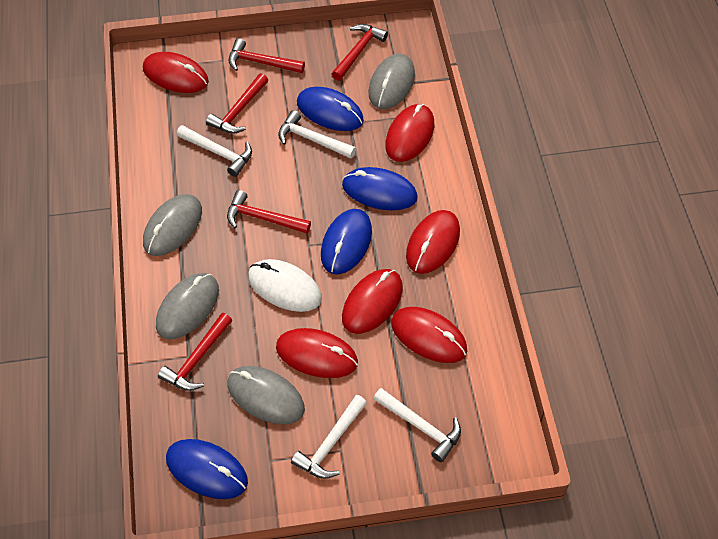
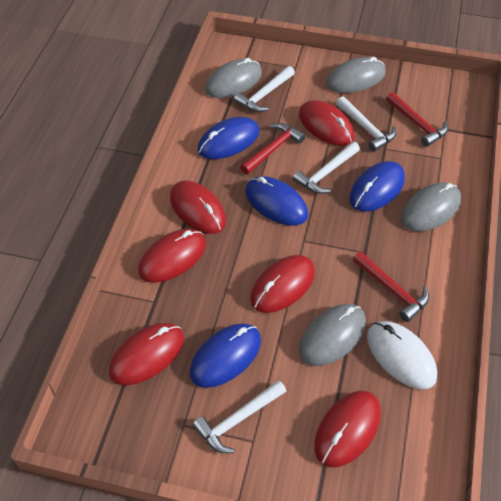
red hammer: [158,313,232,391] [206,73,268,134] [227,190,311,233] [229,38,305,73] [332,24,388,81] = 5 -> [240,123,306,175] [353,251,429,322] [386,92,448,147] = 3

